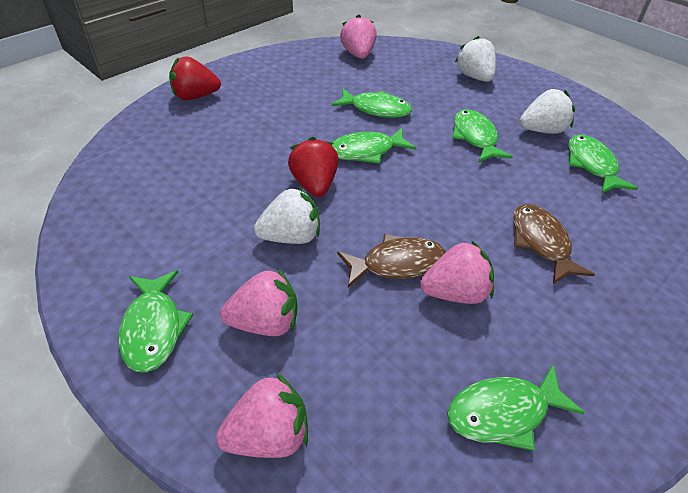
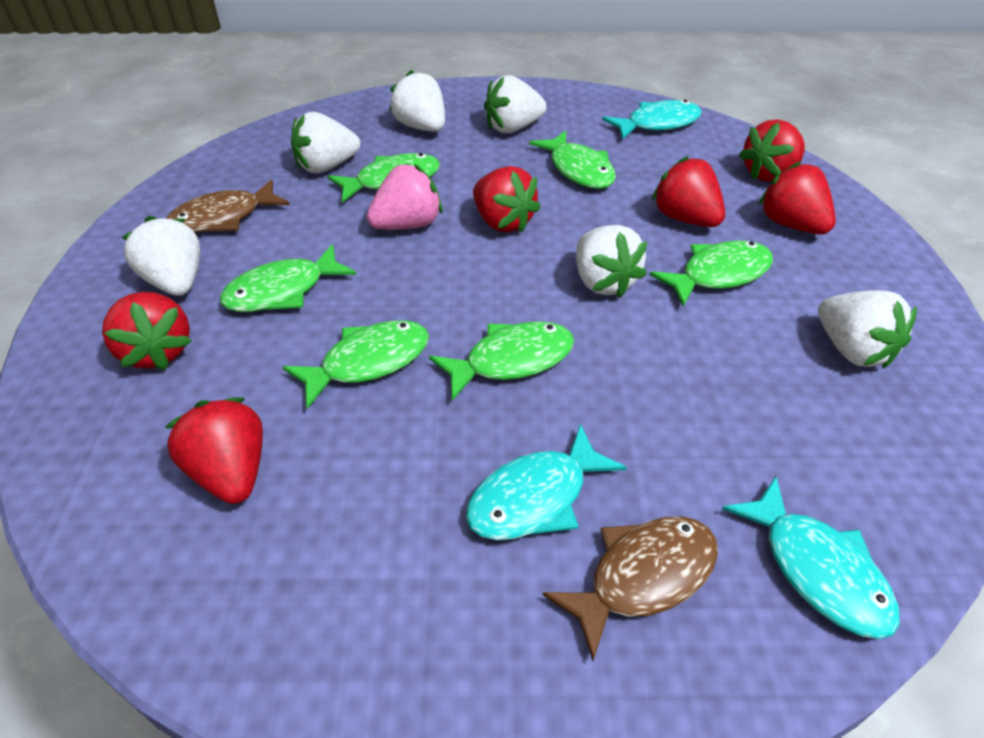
pink strawberry: [216,373,308,458] [220,269,298,336] [340,15,377,59] [420,240,494,304] = 4 -> [367,164,443,230] = 1
red strawberry: [169,56,221,100] [288,137,339,197] = 2 -> [102,292,192,370] [165,397,263,504] [473,166,541,233] [652,156,725,227] [739,119,805,182] [759,162,836,234] = 6
turquoise fish: none = 0 -> [466,423,627,540] [602,100,702,140] [722,477,900,639] = 3
white strawberry: [254,187,320,244] [455,36,496,82] [520,89,575,134] = 3 -> [121,216,200,296] [291,112,360,173] [389,70,445,132] [484,75,547,133] [576,225,647,298] [818,290,917,369] = 6

